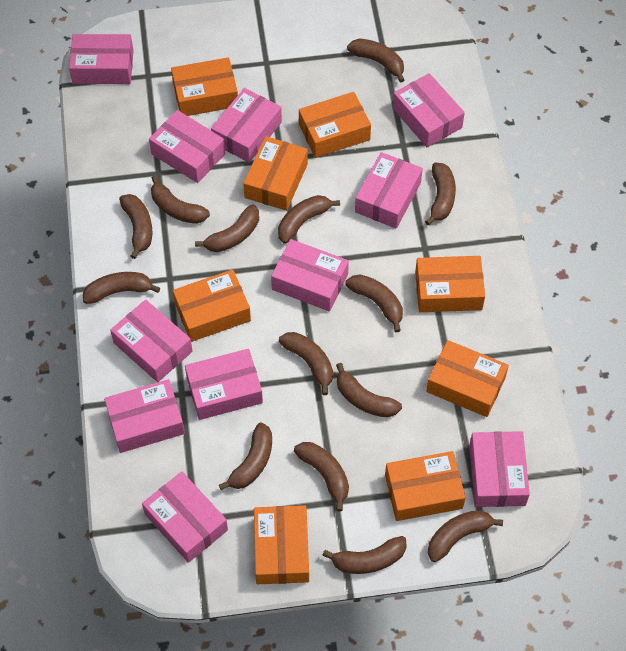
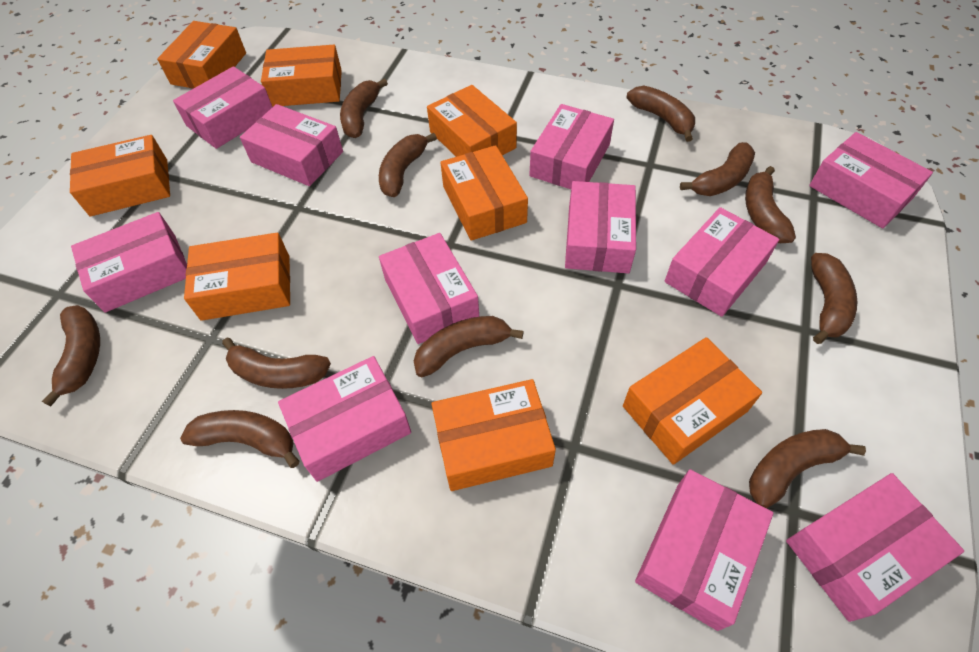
brown banana: [83,272,160,304] [119,194,153,259] [151,175,210,224] [195,205,259,252] [219,422,272,490] [278,195,340,244] [279,332,333,395] [294,442,349,511] [322,536,407,574] [336,363,402,418] [345,275,403,332] [347,39,404,83] [425,163,456,226] [428,510,503,562] = 14 -> [42,305,100,407] [180,410,299,468] [222,338,331,389] [340,78,388,138] [379,133,437,197] [414,316,524,377] [627,86,695,142] [680,142,755,196] [745,166,796,243] [749,429,866,508] [811,253,857,344] = 11

